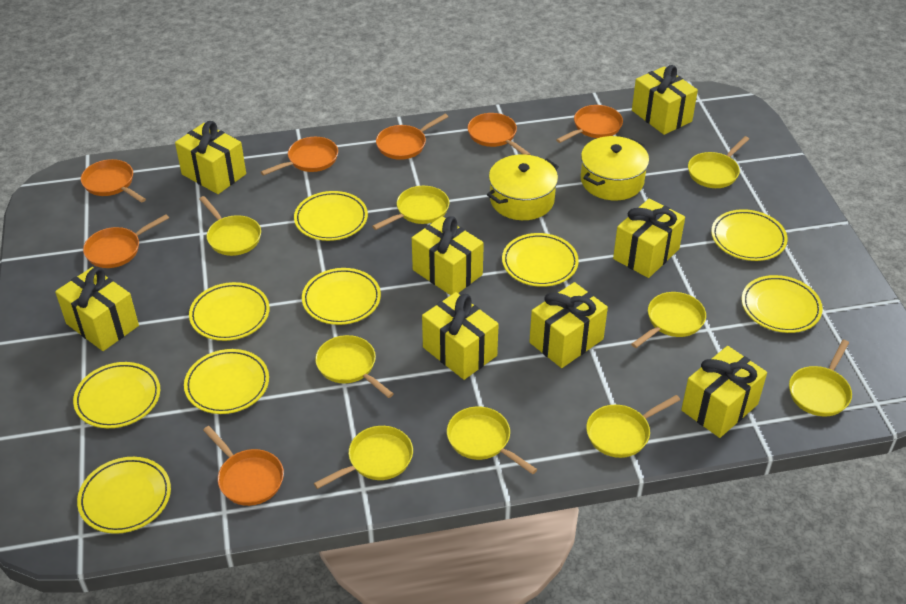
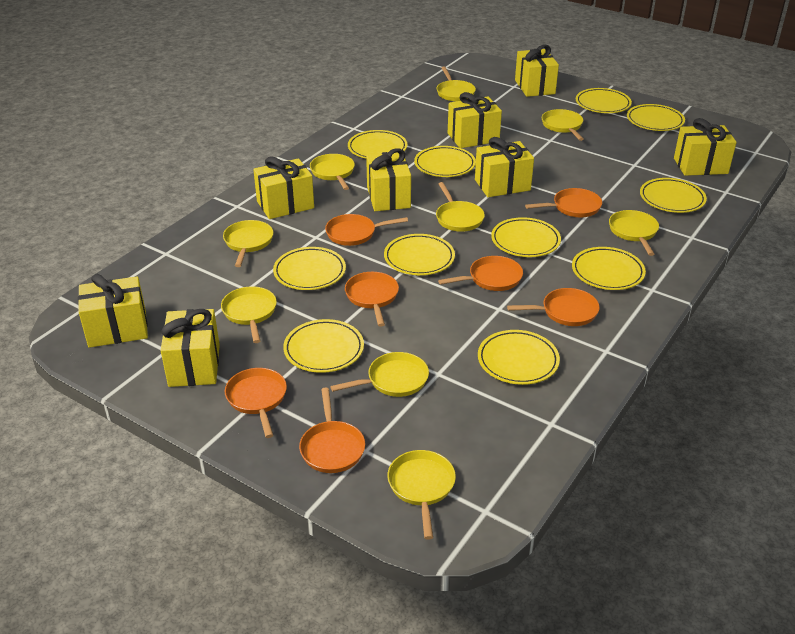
yellow plate: [73,362,160,428] [77,457,171,534] [184,349,269,414] [189,282,270,341] [294,191,368,241] [302,268,381,325] [502,233,579,287] [711,209,788,261] [742,275,823,333] = 9 -> [273,247,346,290] [283,319,364,373] [348,130,407,158] [384,234,455,275] [414,146,476,177] [478,330,560,385] [491,217,561,257] [572,247,646,290] [576,88,632,113] [627,104,685,131] [640,178,707,213] = 11
yellow pot: [487,154,559,220] [581,136,649,200] = 2 -> none = 0

